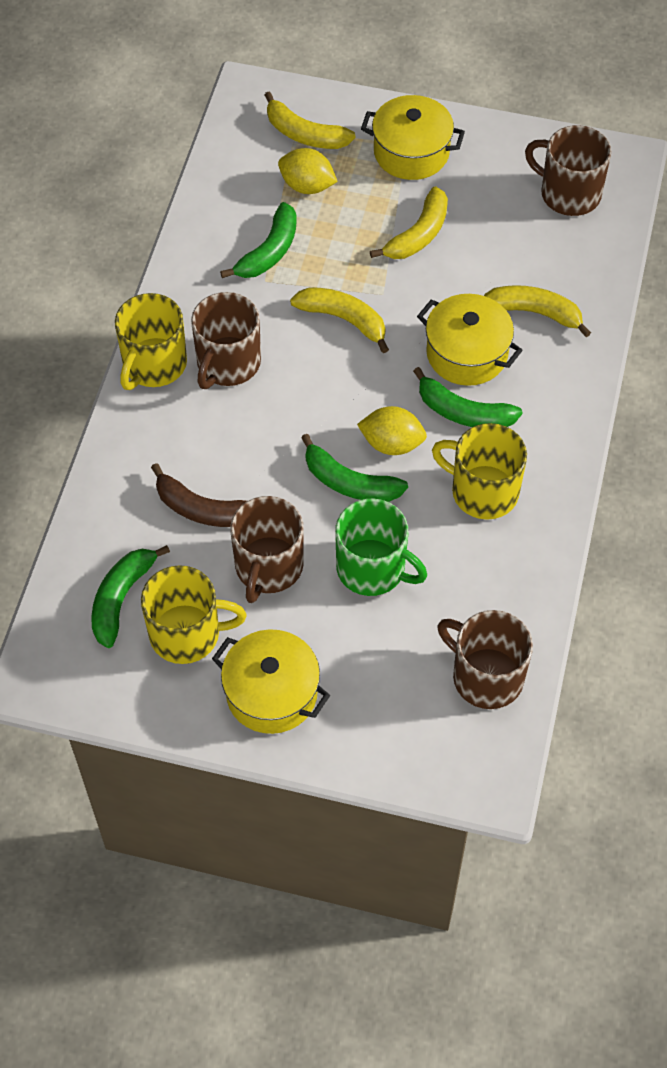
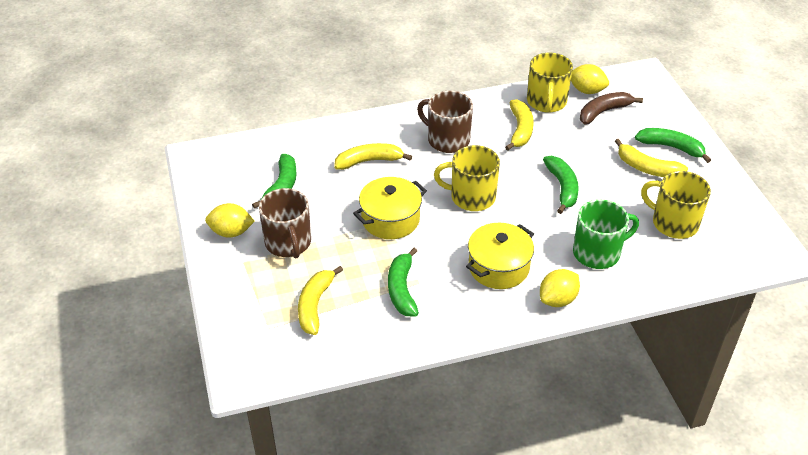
brown mug: [191,292,261,389] [230,496,304,603] [438,610,533,709] [525,125,611,216] = 4 -> [259,188,311,258] [417,91,473,153] = 2
yellow lemon: [278,148,338,194] [357,406,427,455] = 2 -> [205,203,255,238] [540,269,580,307] [571,64,609,94] = 3
yellow pot: [212,629,330,734] [361,95,465,180] [417,294,523,386] = 3 -> [353,177,427,239] [466,223,534,289] = 2

